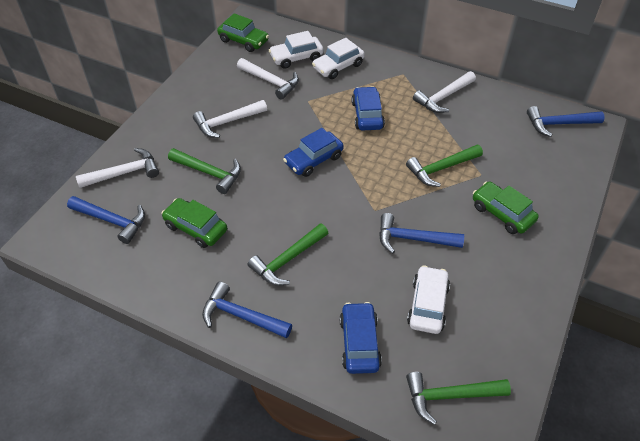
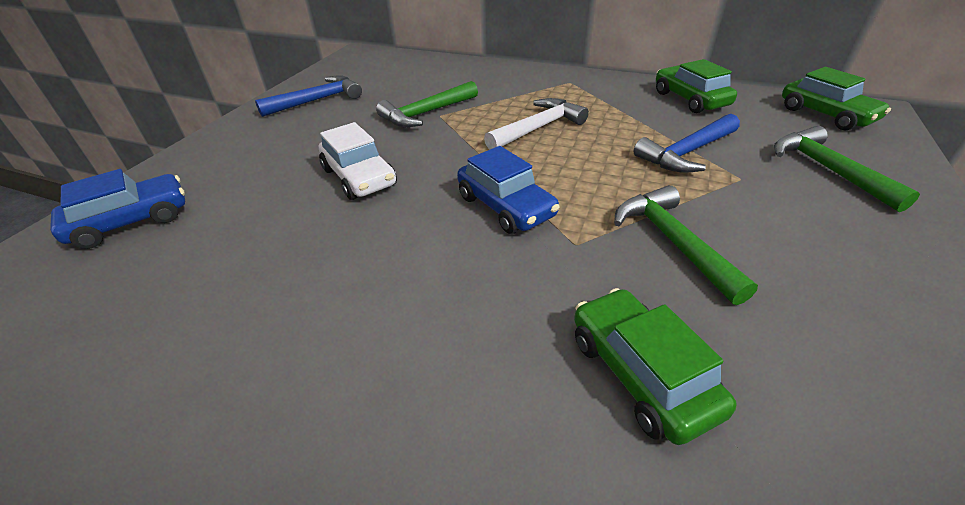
blue car: [283,128,344,177] [340,302,382,374] [351,86,385,130] = 3 -> [50,169,185,249] [457,146,560,234] = 2
blue hammer: [67,196,145,244] [202,281,292,338] [379,213,464,254] [527,106,605,137] = 4 -> [255,75,362,117] [634,114,740,173] = 2
green hammer: [168,148,241,194] [248,223,328,286] [406,145,483,187] [406,372,511,425] = 4 -> [376,81,478,127] [614,185,758,305] [774,126,920,212] = 3
white car: [269,31,324,69] [312,38,365,79] [407,265,450,334] = 3 -> [319,122,397,200] = 1
white hammer: [76,148,159,188] [193,100,267,138] [237,58,299,100] [413,71,476,113] = 4 -> [484,98,589,149] = 1

